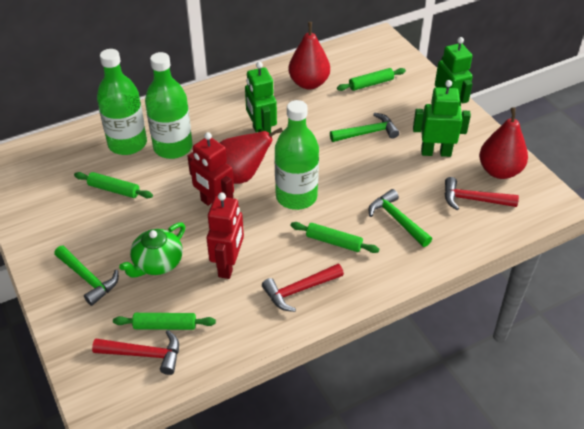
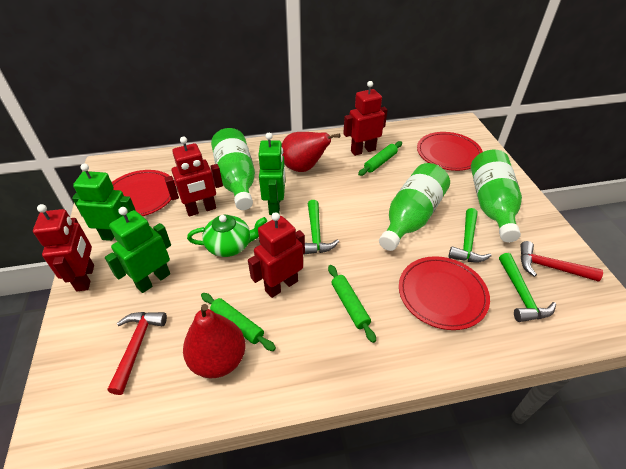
green rolling pin: [74,172,153,198] [113,313,216,330] [291,222,379,253] [337,68,406,91] = 4 -> [201,293,276,351] [328,265,376,343] [358,141,402,176] = 3
red hammer: [92,330,179,375] [262,264,344,312] [444,177,519,210] = 3 -> [108,312,167,395] [520,241,603,282] = 2
red pear: [220,127,283,184] [288,22,330,89] [479,107,528,179] = 3 -> [183,304,246,378] [282,132,341,172] = 2
red plate: none = 0 -> [112,170,176,216] [399,256,490,330] [417,132,483,171] = 3
red robot: [187,132,234,206] [207,193,244,279] = 2 -> [33,204,94,291] [164,136,223,216] [248,212,305,298] [343,81,387,156] = 4

